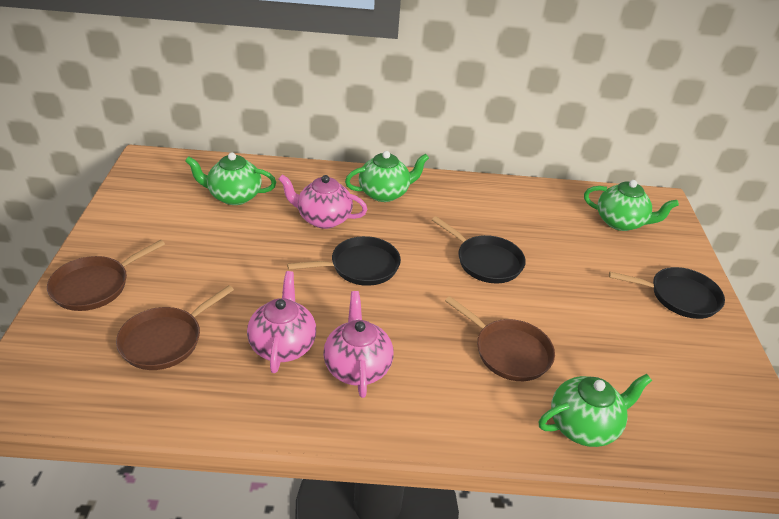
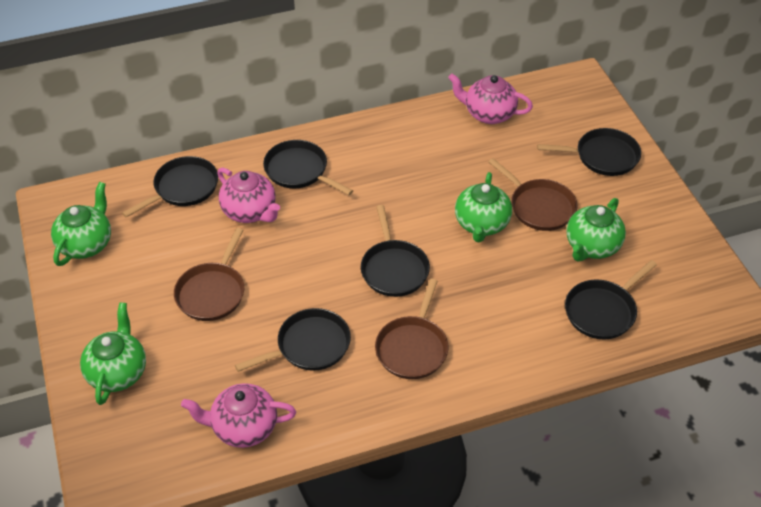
black pan: [287,236,401,286] [432,216,526,283] [609,267,725,319] = 3 -> [122,156,218,218] [235,308,351,372] [263,140,353,195] [361,205,430,297] [537,128,641,176] [565,260,657,339] = 6

